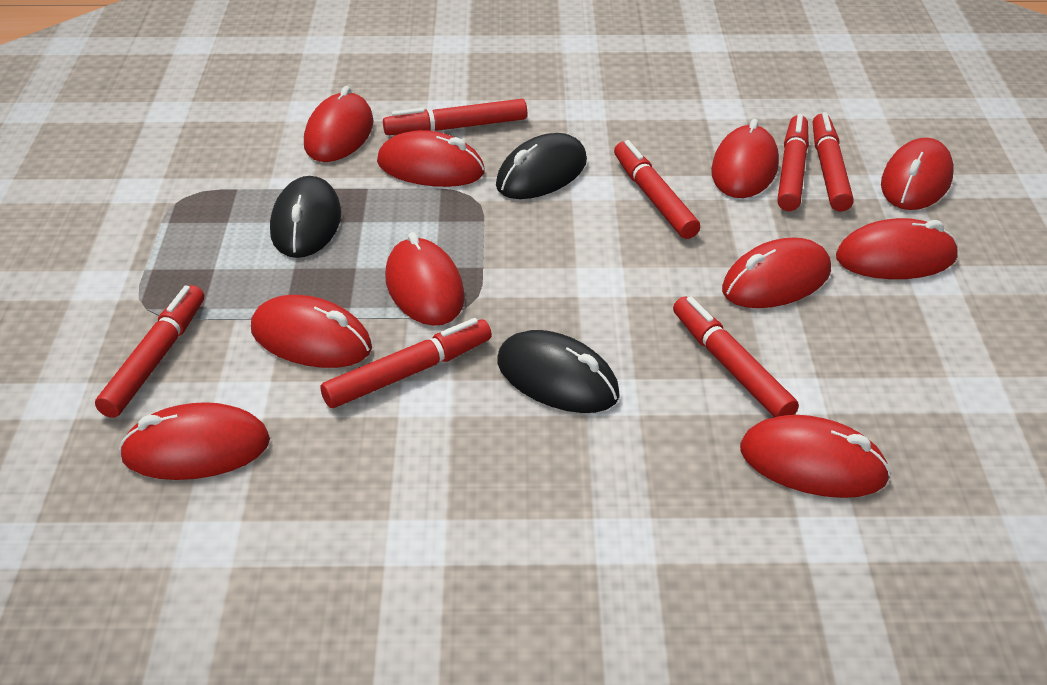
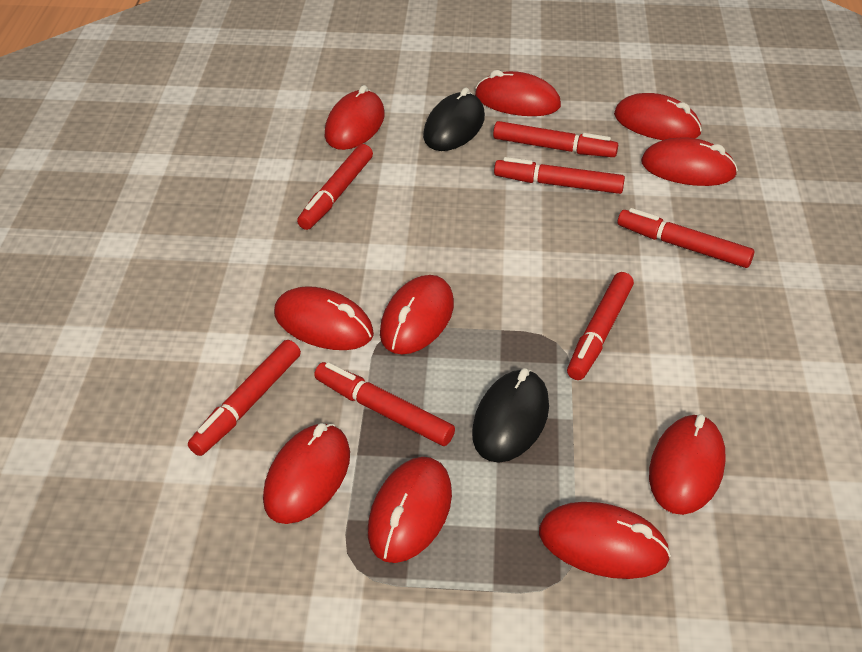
black mouse: [270,176,341,258] [496,133,587,199] [497,330,620,413] = 3 -> [423,88,485,151] [472,368,549,463] = 2

